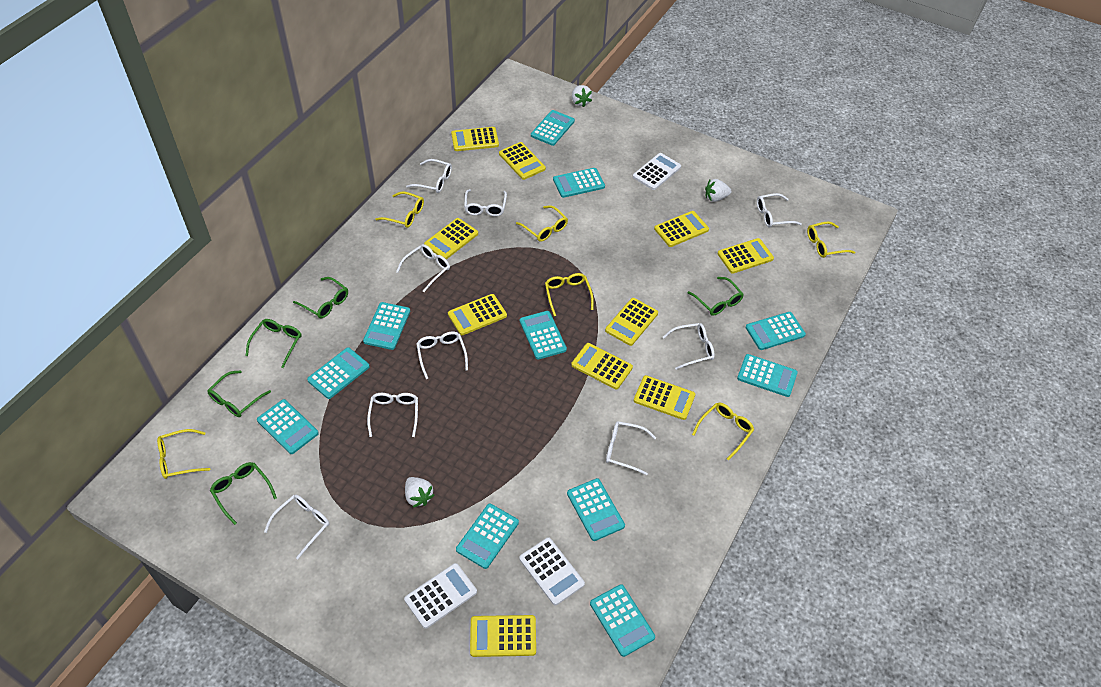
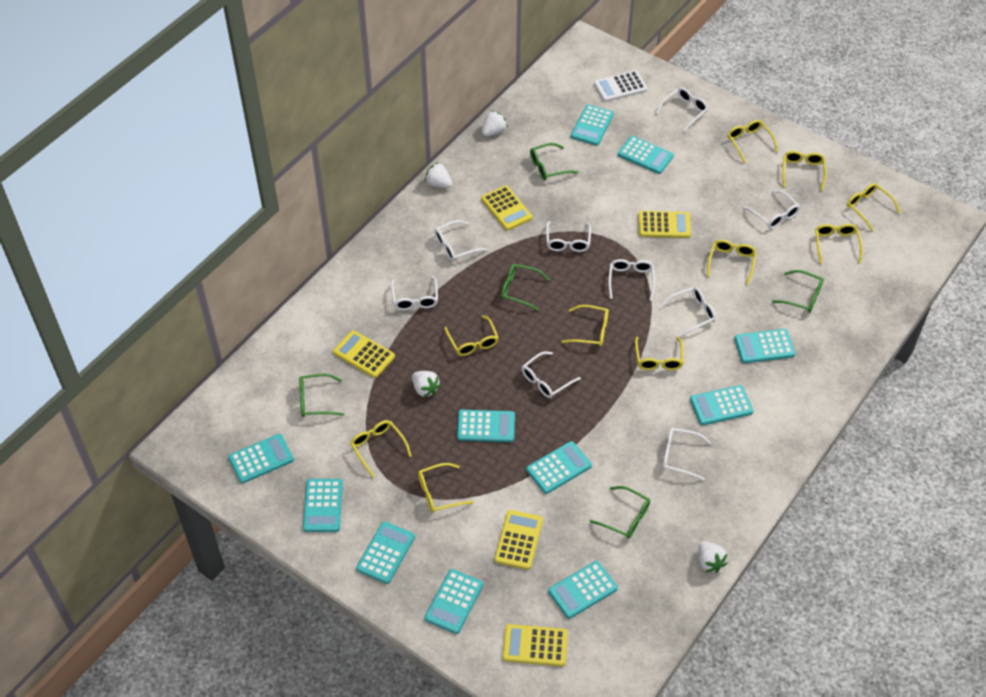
white calculator: [404,563,477,629] [519,537,585,605] [633,153,681,190] = 3 -> [594,70,648,102] = 1
white strawberry: [405,477,434,508] [572,85,592,107] [705,179,731,202] = 3 -> [412,371,441,398] [425,163,452,188] [482,110,508,136] [698,541,728,573] = 4
yellow calculator: [424,218,478,259] [448,294,507,335] [451,127,499,151] [470,615,536,657] [499,142,546,180] [571,343,633,390] [605,298,658,346] [634,375,695,420] [654,211,709,247] [718,238,774,274] = 10 -> [333,330,395,378] [481,185,532,230] [495,510,543,570] [502,624,568,666] [639,211,691,238] = 5
yellow glasses: [157,429,210,479] [375,192,424,228] [516,205,568,242] [545,273,594,316] [692,403,754,461] [807,221,855,258] = 6 -> [350,420,412,477] [418,463,474,513] [444,315,499,356] [562,305,609,347] [635,337,684,370] [707,240,757,285] [727,120,778,163] [782,151,827,190] [815,224,863,263] [847,183,900,231] = 10

